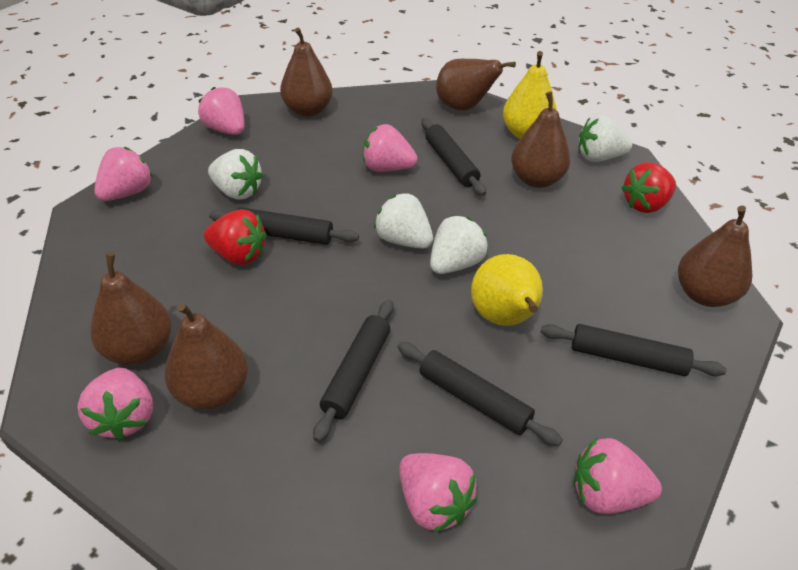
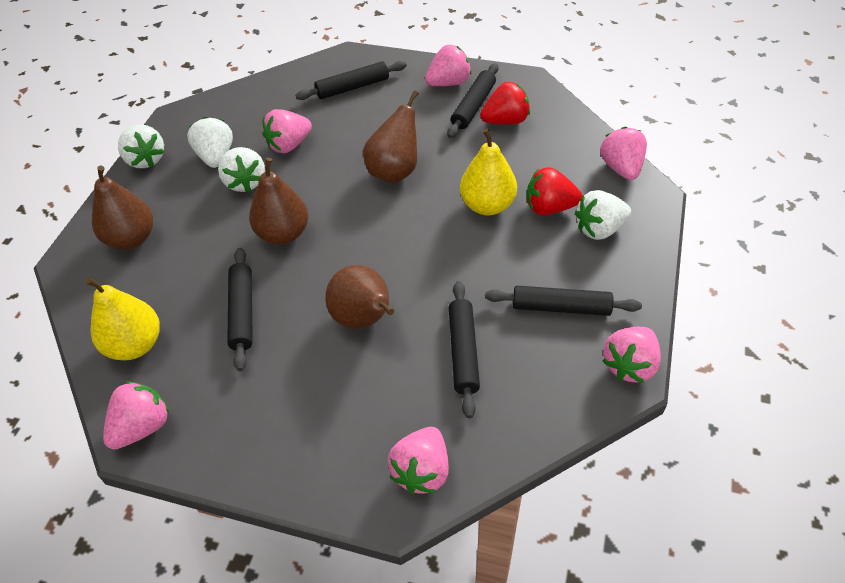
brown pear: [90,253,172,365] [165,303,248,410] [280,27,333,117] [436,59,516,111] [511,92,570,188] [678,206,752,307] = 6 -> [92,166,153,250] [249,158,309,245] [325,265,394,329] [363,90,419,183] = 4

